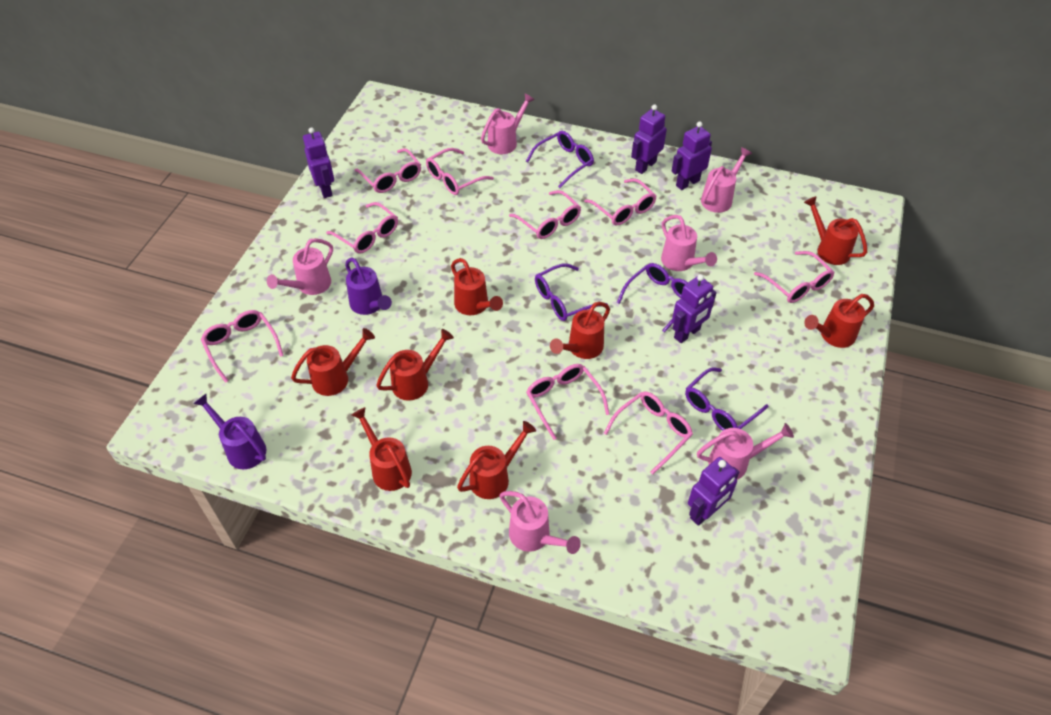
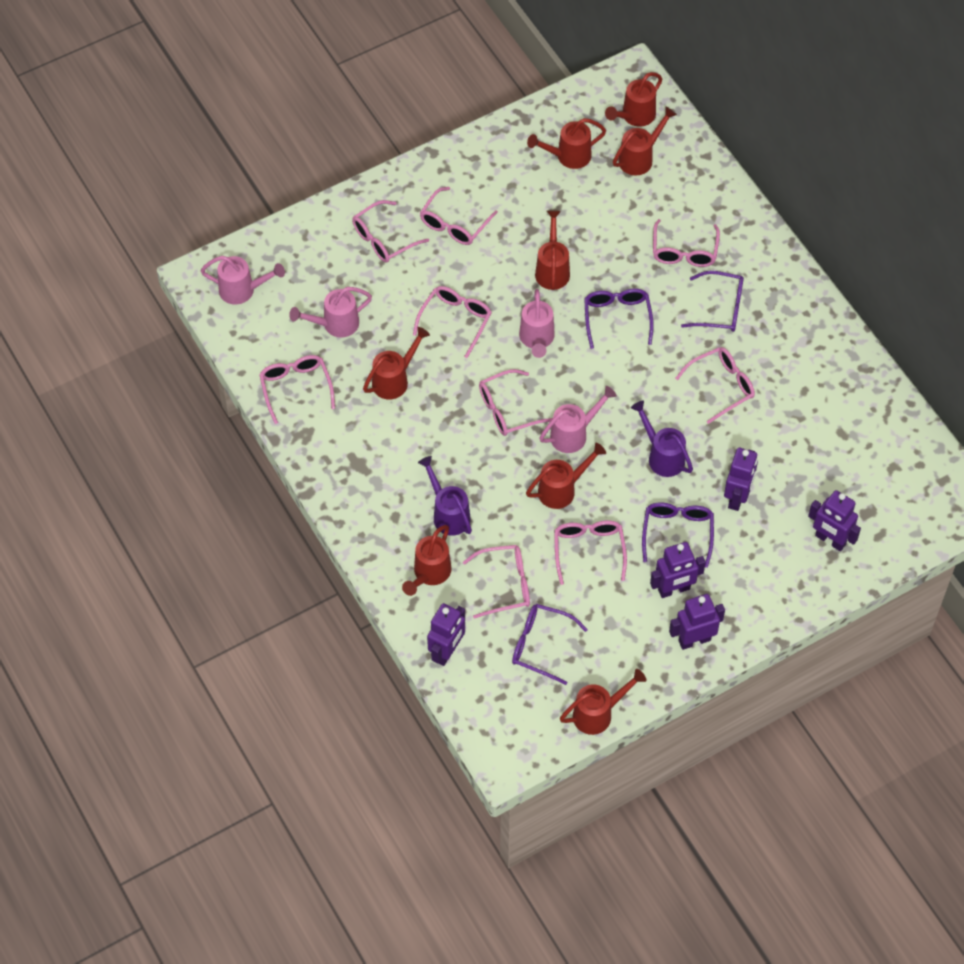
pink watering can: [267,238,333,295] [481,93,535,154] [500,491,581,554] [661,215,717,271] [697,423,794,480] [701,147,752,213] = 6 -> [201,256,285,305] [289,287,372,338] [519,289,555,358] [539,386,617,453] = 4

